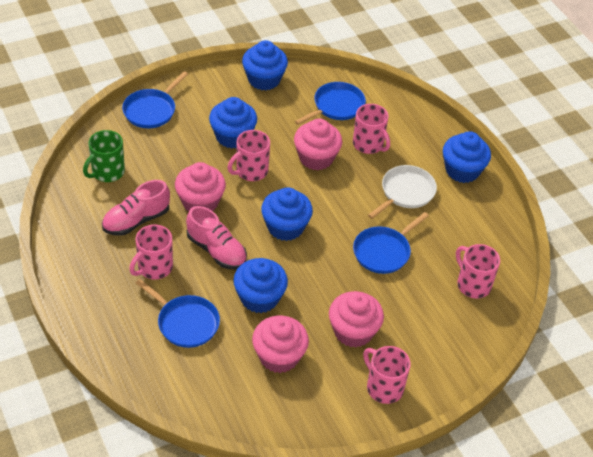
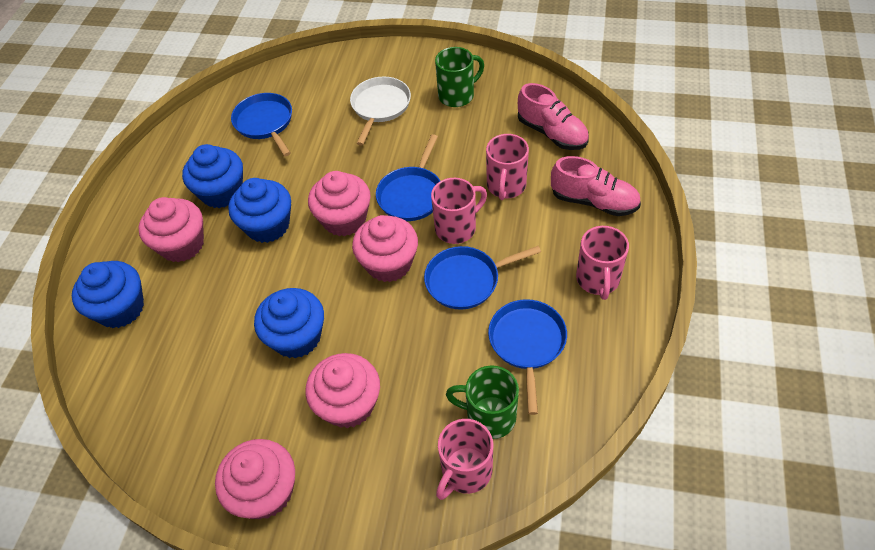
blue cupcake: [209,97,257,149] [233,258,288,313] [242,40,288,90] [261,187,313,241] [443,131,491,183] = 5 -> [72,261,144,328] [182,144,243,208] [228,178,291,243] [254,288,324,359] = 4
green mug: [83,130,125,182] = 1 -> [435,47,484,107] [446,365,519,439] = 2
pink cupcake: [175,162,226,211] [252,316,309,373] [294,119,342,170] [329,291,384,348] = 4 -> [138,197,204,262] [215,439,295,519] [305,353,380,428] [308,171,371,236] [352,215,418,282] = 5
pink mug: [129,225,173,279] [228,130,270,181] [353,104,390,154] [363,346,411,404] [456,244,500,299] = 5 -> [431,178,487,244] [436,419,493,500] [486,134,529,200] [576,226,629,300] = 4

